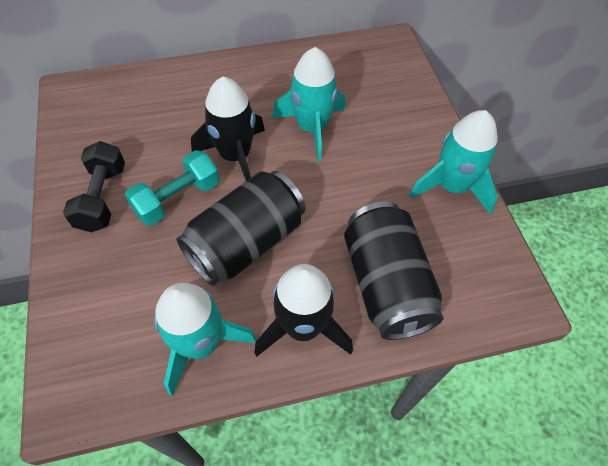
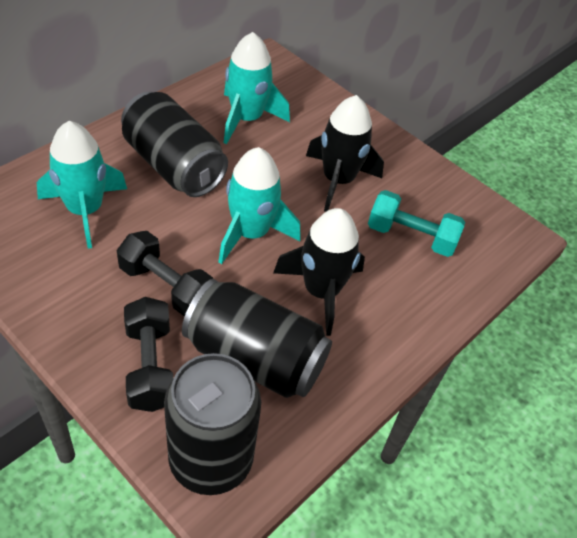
black can: [176,171,305,286] [344,202,444,340] = 2 -> [121,92,228,197] [164,353,261,495] [182,279,332,398] = 3
black dumbbell: [63,141,125,233] = 1 -> [117,231,213,317] [124,297,173,412] = 2

